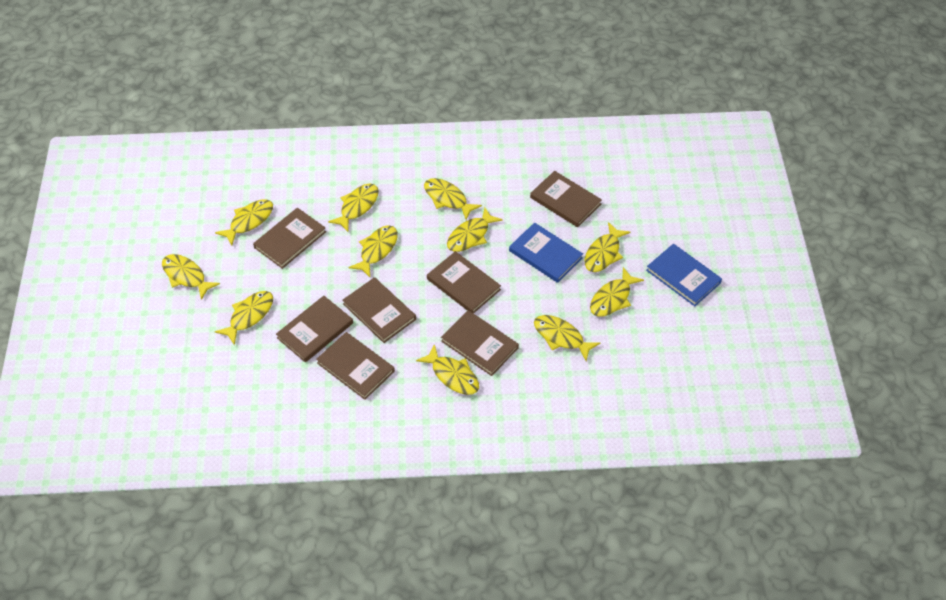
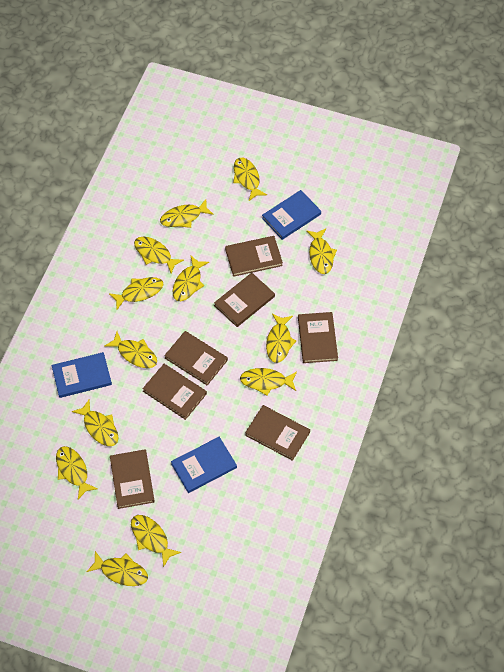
blue book: [509,223,583,283] [646,244,722,306] = 2 -> [51,352,112,398] [171,437,237,493] [262,190,321,240] = 3
yellow fish: [162,254,220,300] [215,199,273,246] [215,291,273,345] [328,184,379,232] [349,225,398,277] [416,344,479,395] [424,178,482,220] [447,207,503,252] [534,315,600,361] [585,222,630,272] [590,267,644,317] = 11 -> [56,446,98,499] [72,400,119,446] [86,551,148,586] [104,332,157,368] [109,277,164,309] [131,515,181,567] [134,236,184,273] [160,199,214,228] [173,255,209,301] [233,158,267,201] [240,368,297,396] [266,314,297,363] [306,229,337,274] = 13

